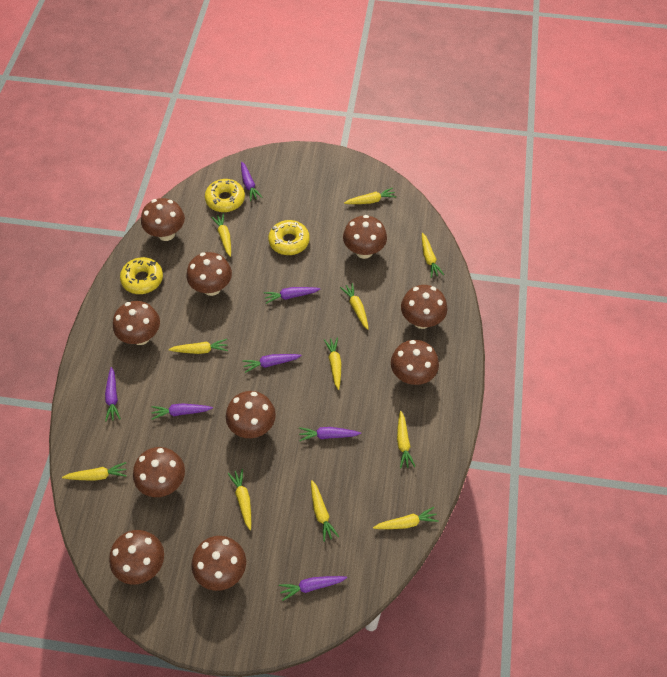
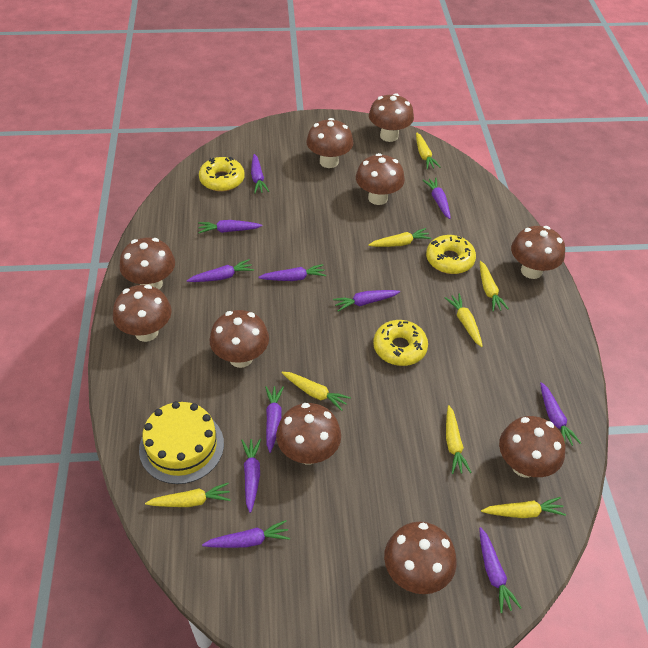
purple carrot: [105,367,121,421] [151,403,213,420] [241,162,263,201] [242,354,302,373] [264,287,320,304] [279,576,347,601] [299,427,361,441] = 7 -> [187,259,254,282] [198,220,262,233] [202,520,290,548] [241,439,261,513] [251,154,269,193] [258,264,326,281] [265,386,284,453] [333,290,400,312] [423,178,451,219] [479,527,522,613] [540,382,581,446] = 11
yellow cake: none = 0 -> [139,401,224,484] = 1
yellow carrot: [62,462,127,481] [169,339,228,354] [211,213,231,257] [228,469,251,530] [311,480,339,542] [324,337,341,390] [340,283,369,330] [344,187,396,204] [373,507,439,529] [397,411,415,468] [422,233,444,278] = 11 -> [145,483,231,507] [281,372,351,411] [368,228,431,247] [416,132,440,169] [445,294,483,347] [446,405,472,474] [480,261,509,312] [481,497,566,518] = 8

